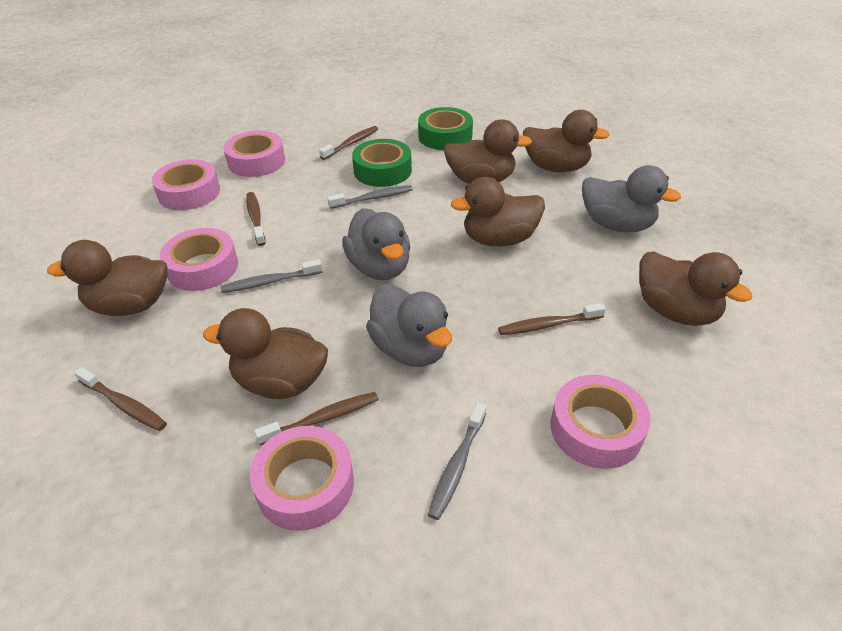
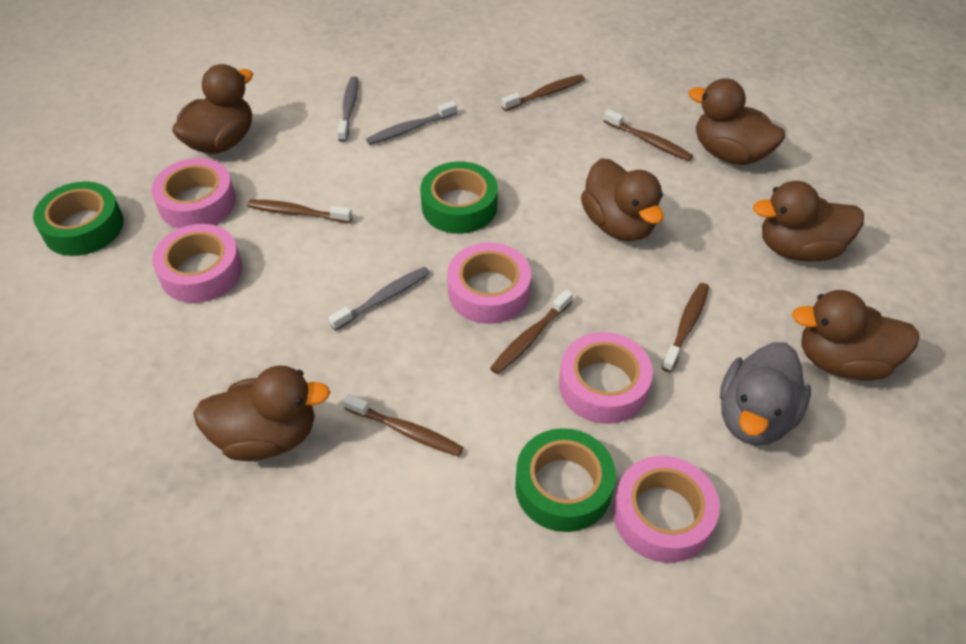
brown toothbrush: [74,367,167,431] [246,192,266,246] [254,392,379,446] [319,126,378,160] [498,303,606,335] = 5 -> [248,199,352,223] [343,394,463,457] [490,289,573,374] [502,74,585,111] [604,109,693,161] [661,283,709,372] = 6
green tape: [352,139,412,187] [418,107,473,150] = 2 -> [33,181,124,256] [420,161,498,234] [515,428,616,532] = 3
grey duck: [342,208,411,280] [366,284,452,367] [582,165,681,232] = 3 -> [720,342,811,446] = 1

